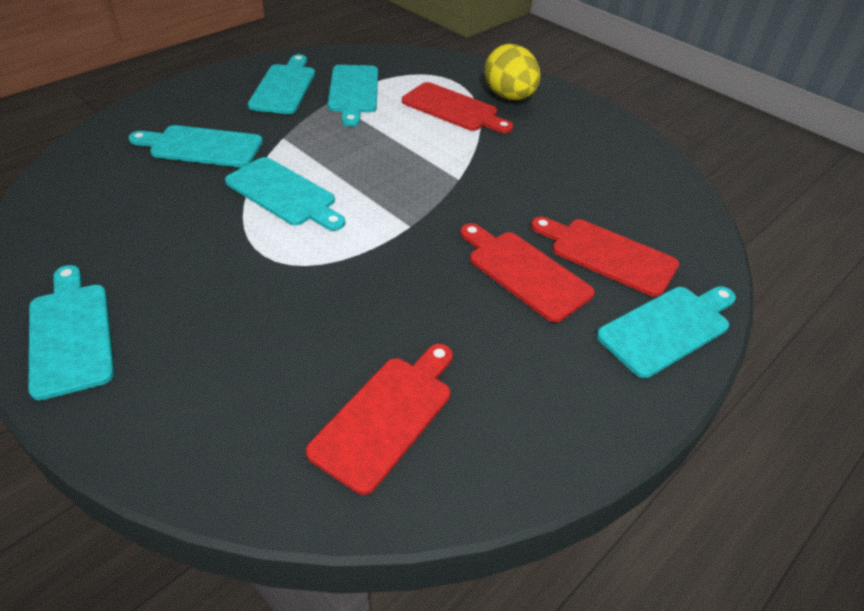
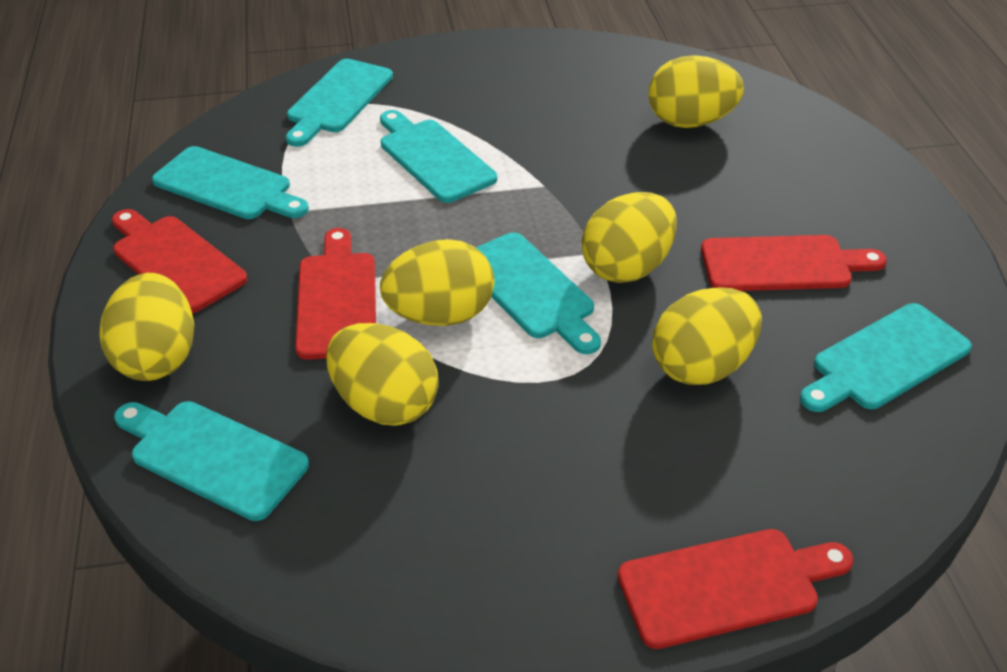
yellow egg: [484,44,540,100] = 1 -> [99,273,194,381] [326,323,439,426] [380,239,494,326] [582,192,677,283] [648,55,744,128] [652,287,762,385] = 6

